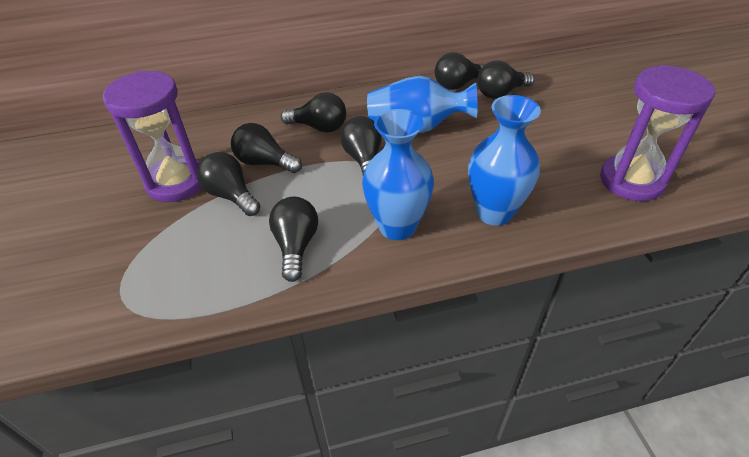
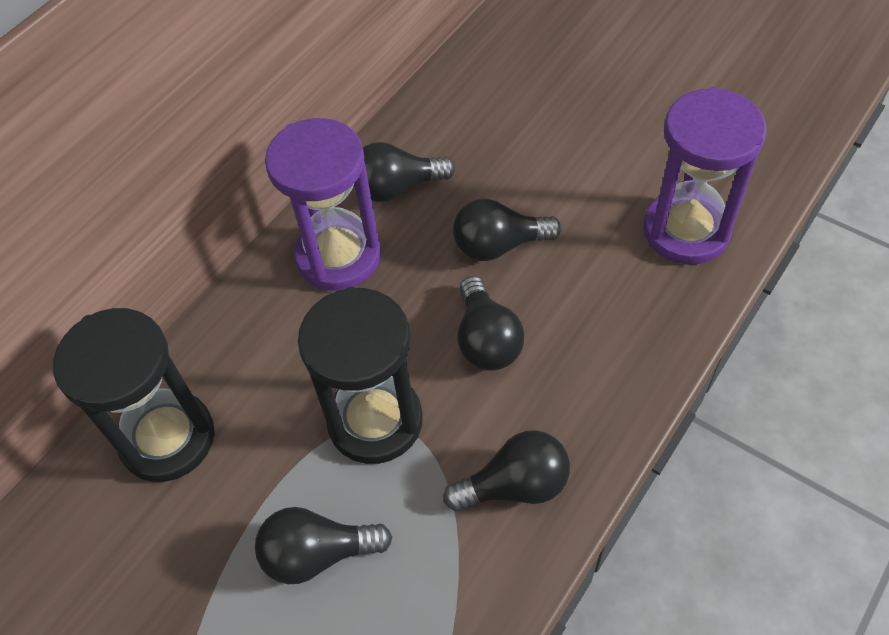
black hourglass: none = 0 -> [53,308,215,482] [298,287,423,464] = 2
black light bulb: [197,152,261,216] [231,123,302,173] [269,197,318,282] [281,93,346,133] [340,116,382,175] [435,52,486,90] [477,60,534,99] = 7 -> [255,507,392,584] [354,142,455,202] [443,430,570,511] [453,199,561,261] [458,276,524,371] = 5
blue vase: [362,109,434,240] [367,76,477,133] [468,95,541,226] = 3 -> none = 0

